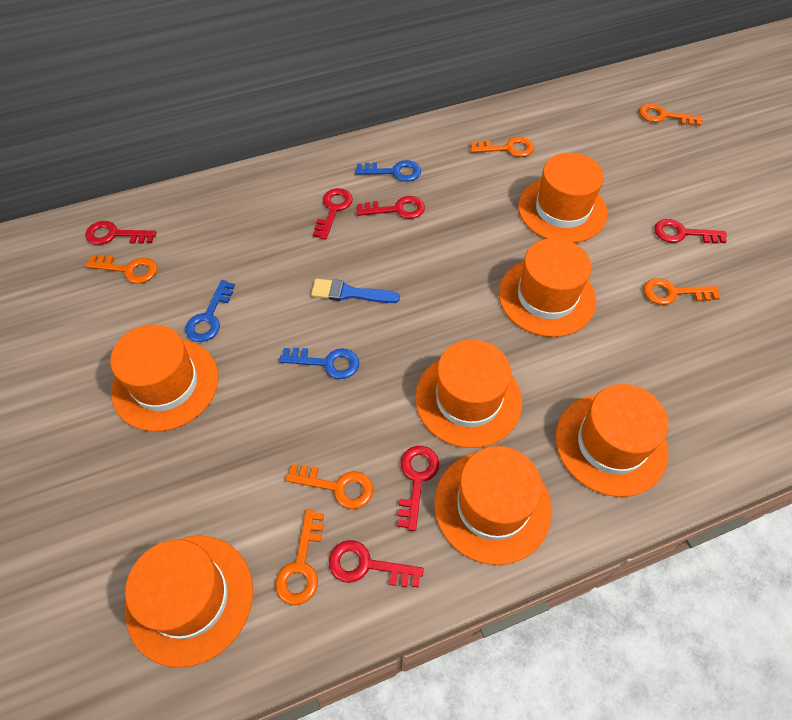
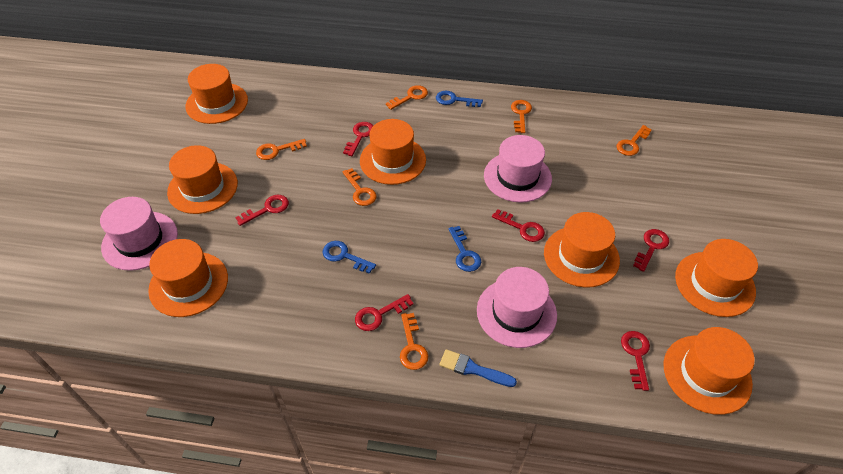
pink hat: none = 0 -> [100,197,178,271] [477,267,557,348] [484,135,552,203] = 3

